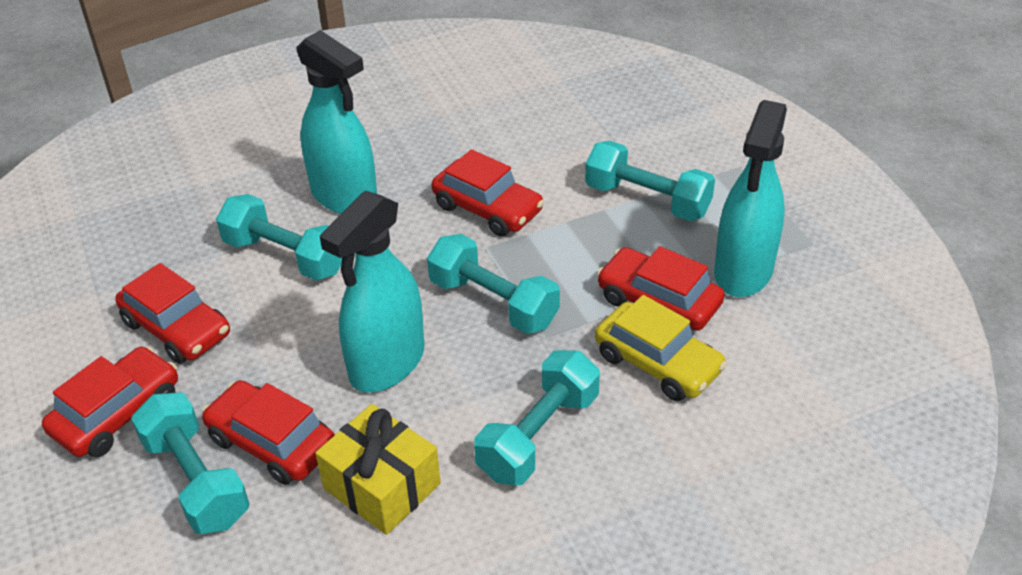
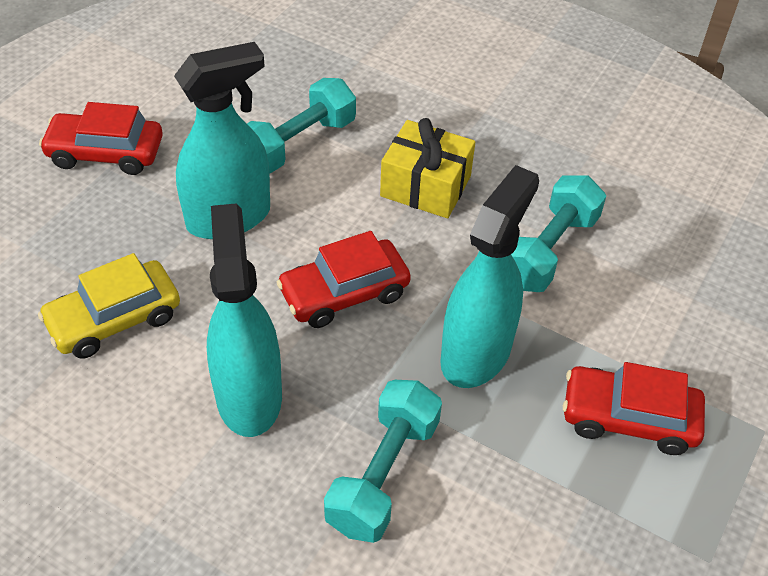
red car: [42,346,178,457] [115,263,230,364] [202,380,335,485] [431,149,544,237] [597,246,725,331] = 5 -> [39,102,163,175] [277,231,411,328] [563,362,705,455] = 3
turquoise dumbbell: [131,393,249,534] [216,194,342,280] [427,234,560,334] [474,350,600,486] [585,141,715,221] = 5 -> [247,78,356,174] [324,380,442,543] [511,175,606,292] = 3

